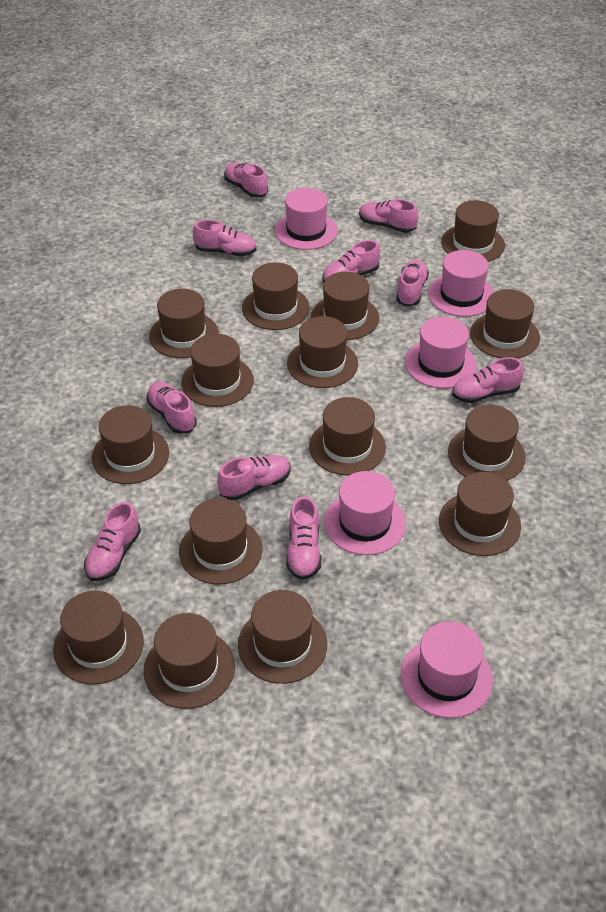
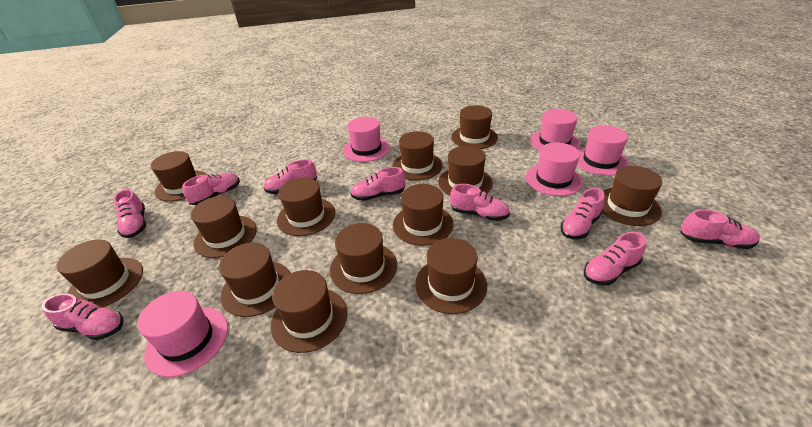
brown hat: [53,591,144,685] [91,405,169,484] [144,613,235,709] [149,289,219,358] [179,498,262,584] [181,334,254,407] [238,590,327,684] [242,262,310,330] [287,316,358,388] [309,397,386,476] [311,272,379,340] [439,472,521,556] [441,200,505,262] [448,405,526,481] [470,289,540,358] = 15 -> [56,239,143,308] [151,151,206,202] [191,196,257,258] [219,243,291,317] [271,270,347,353] [277,178,335,236] [330,223,397,294] [392,131,443,180] [393,184,454,246] [415,238,487,314] [438,146,493,196] [451,105,498,149] [602,166,662,226] = 13
pink shoe: [84,502,141,581] [146,382,197,434] [193,220,257,256] [217,455,291,500] [224,163,268,198] [286,496,321,580] [322,240,380,283] [359,199,418,233] [396,259,429,307] [452,357,524,403] = 10 -> [41,293,123,340] [114,189,146,238] [182,173,240,205] [264,159,317,194] [351,167,405,201] [450,184,510,221] [561,188,605,239] [584,232,647,285] [680,209,760,249] = 9

